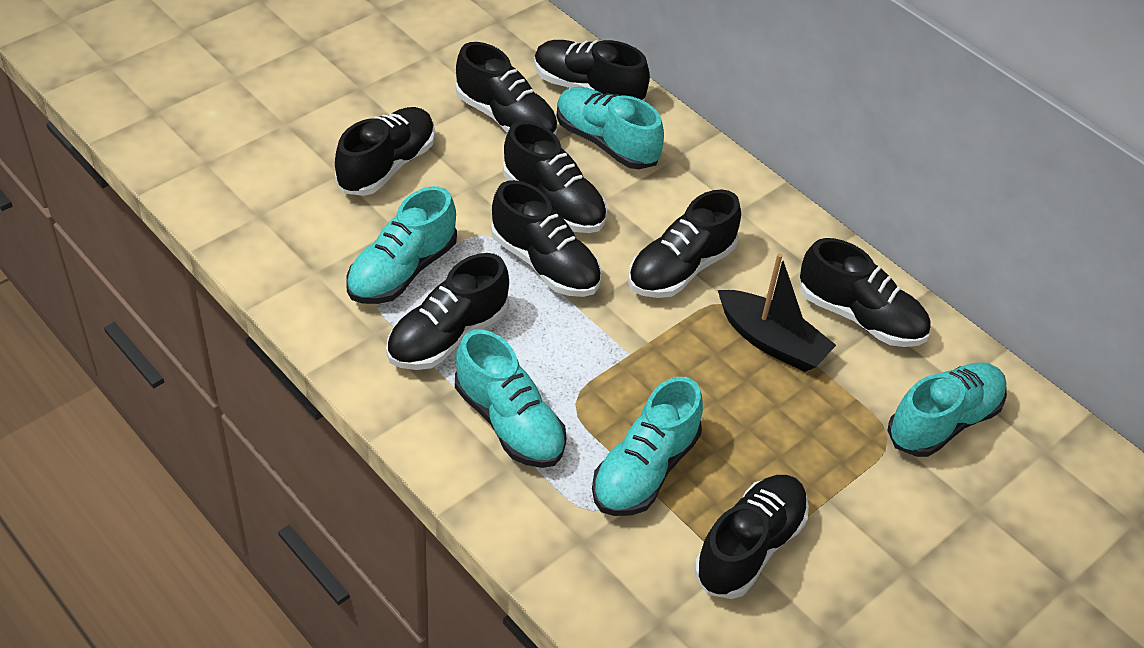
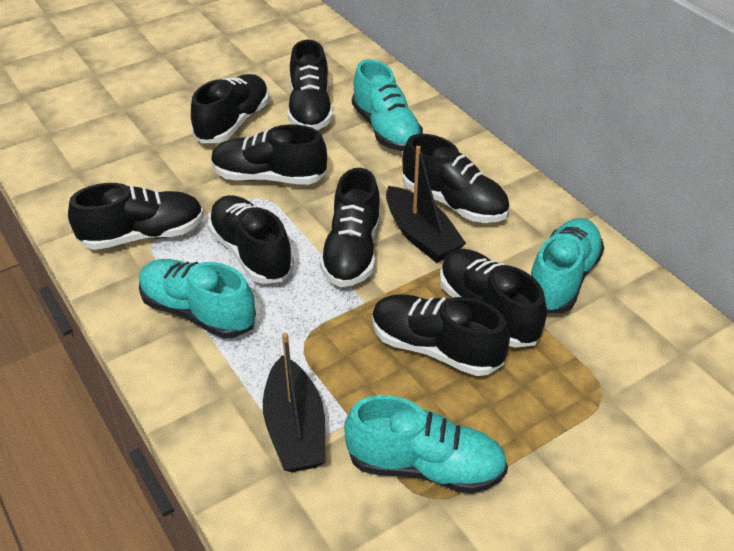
black boat: [718,253,836,372] = 1 -> [263,333,326,472] [386,146,466,263] = 2
turquoise shoe: [346,186,457,304] [455,329,567,468] [557,87,664,169] [592,377,703,516] [887,362,1007,457] = 5 -> [139,259,256,338] [344,395,508,494] [352,59,423,151] [531,218,604,313] = 4

